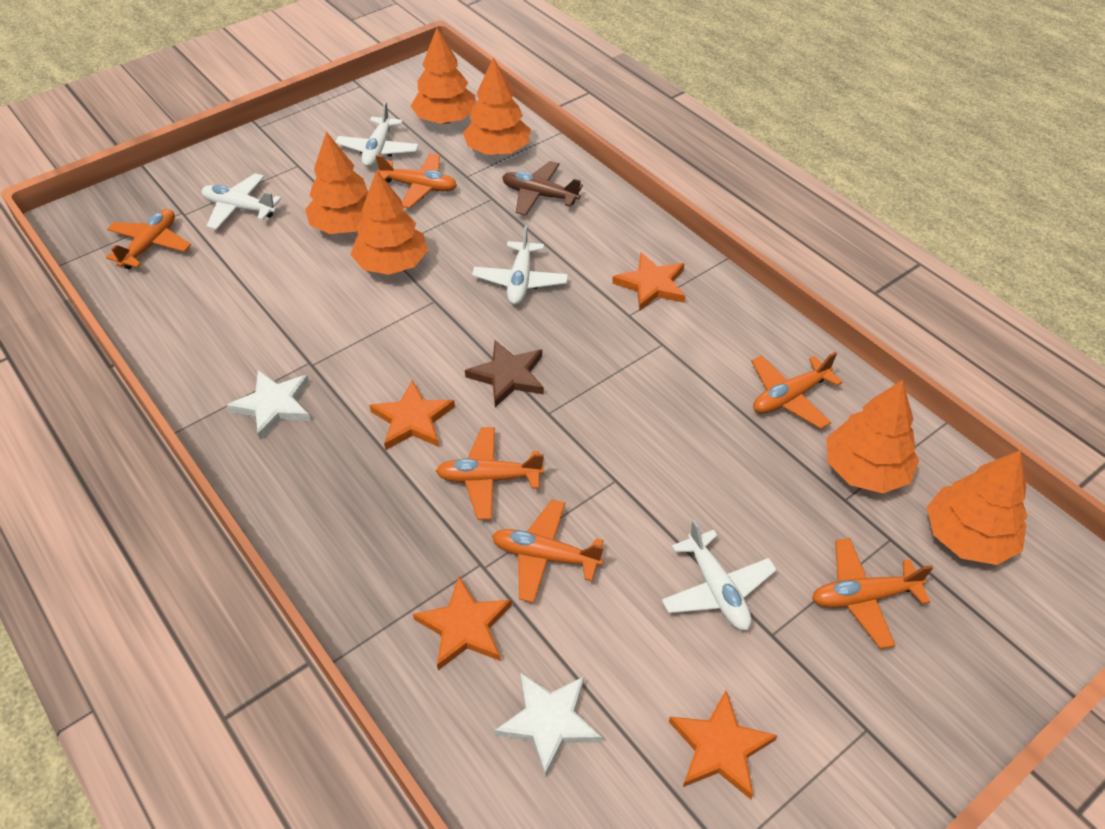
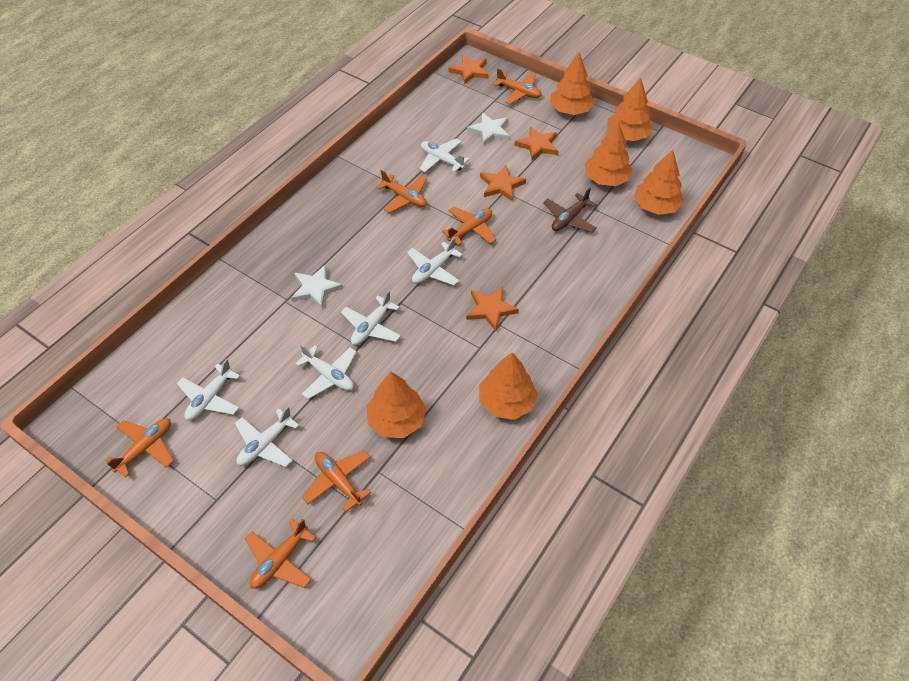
brown star: [465,340,544,408] = 1 -> none = 0
white plane: [202,173,282,230] [335,102,419,167] [472,225,568,305] [661,520,777,630] = 4 -> [177,359,240,420] [235,407,300,467] [295,344,357,399] [341,290,401,345] [407,237,463,286] [419,139,469,172] = 6

